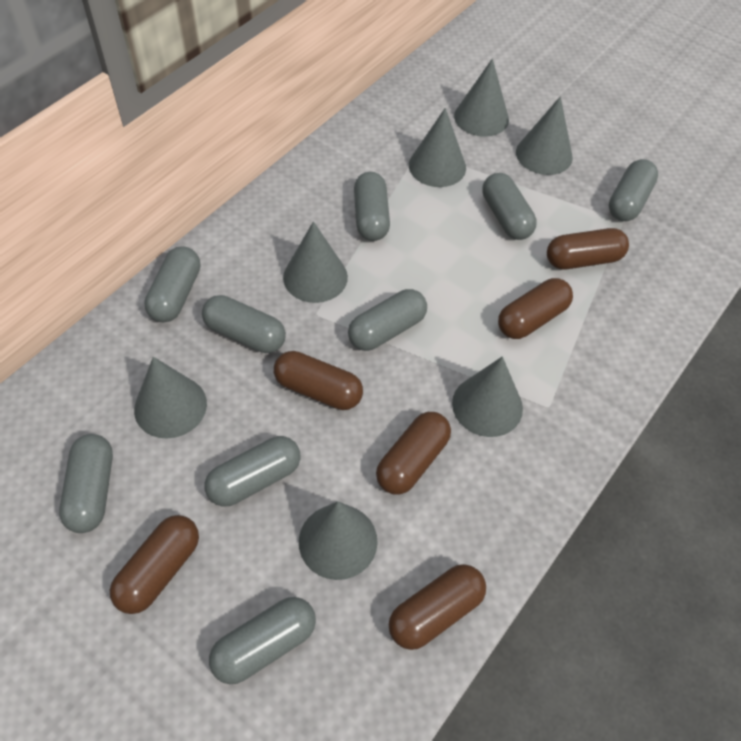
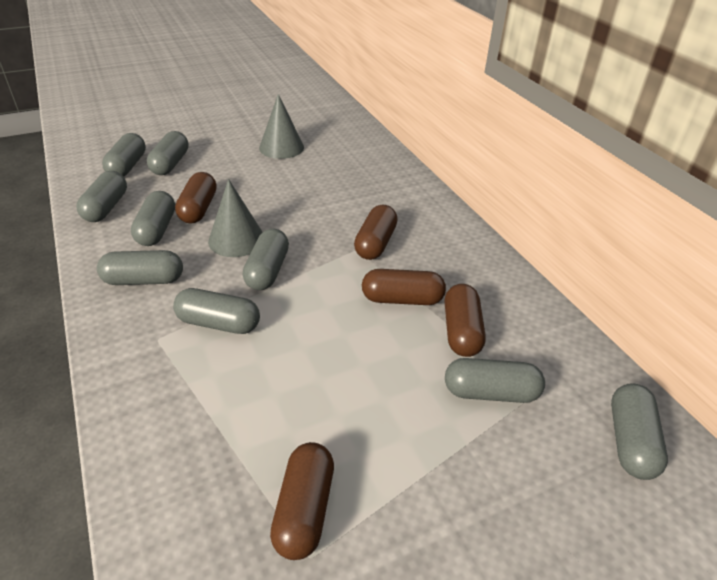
brown capsule: [110,515,199,614] [274,351,363,410] [376,412,451,495] [389,564,486,650] [498,278,573,339] [547,228,629,269] = 6 -> [175,172,217,224] [270,442,334,560] [354,205,398,260] [362,269,446,305] [445,284,486,357] = 5
grey cone: [134,357,207,438] [283,221,348,303] [299,501,378,580] [409,108,466,187] [452,356,523,437] [454,59,509,137] [516,96,573,175] = 7 -> [208,179,262,257] [259,94,304,159] = 2

